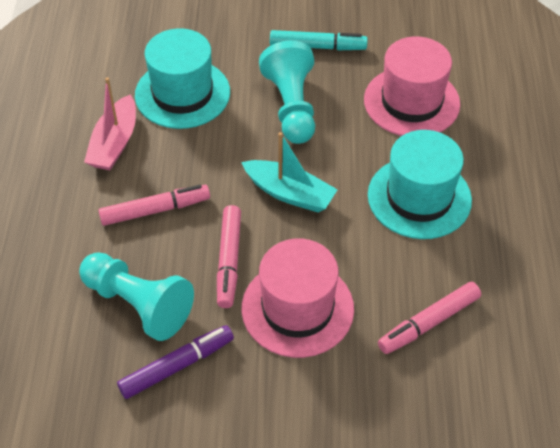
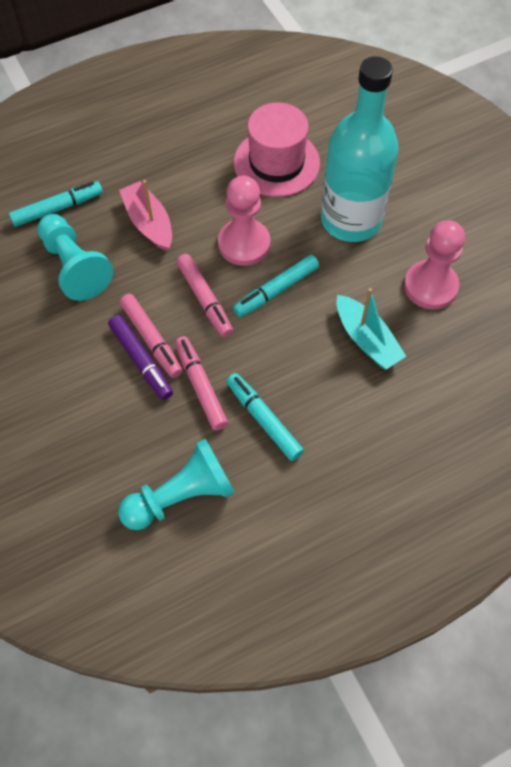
pink hat: [241,238,354,358] [364,36,460,136] = 2 -> [234,103,320,197] = 1
pink pawn: none = 0 -> [218,176,270,266] [404,220,465,309] = 2
turquoise bottle: none = 0 -> [321,56,399,242] = 1
turquoise hat: [135,28,230,129] [368,130,472,239] = 2 -> none = 0
turquoise marker: [270,30,368,50] = 1 -> [9,181,103,227] [226,373,304,461] [233,255,319,317] = 3

